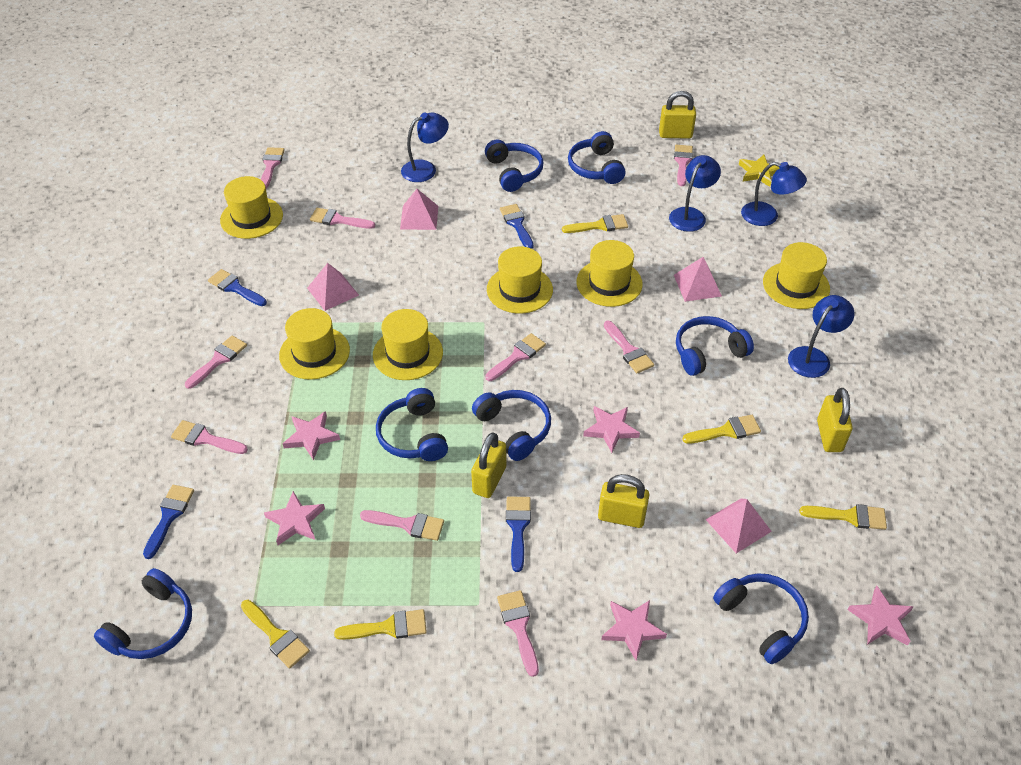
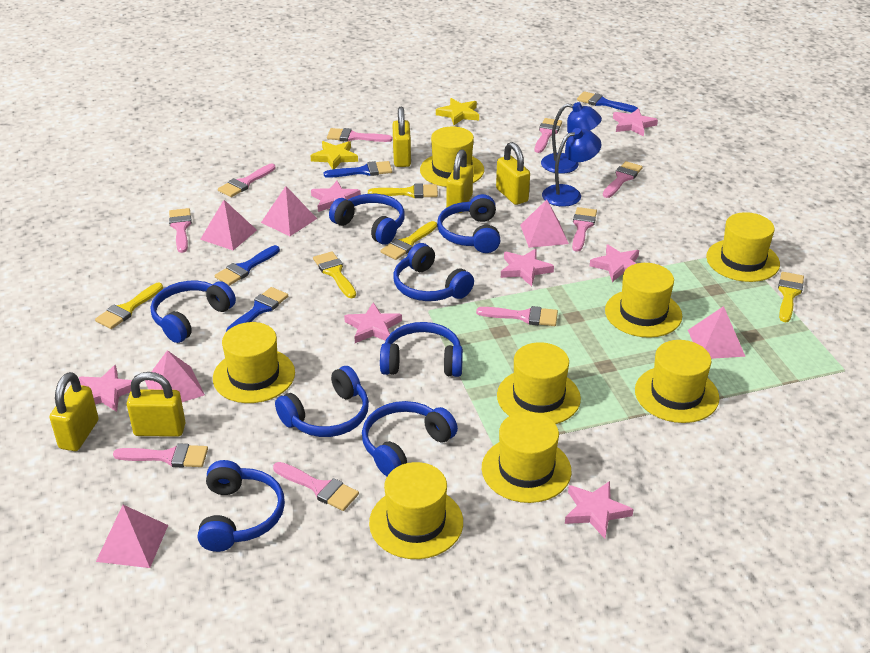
blue headphones: [94,568,192,659] [376,388,448,461] [472,390,551,461] [485,139,543,192] [568,131,626,184] [676,316,754,376] [713,573,809,664] = 7 -> [151,281,236,343] [198,460,285,552] [275,366,369,437] [329,194,405,245] [362,401,458,476] [380,322,463,377] [393,243,474,301] [437,194,500,253] = 8
blue lamp: [401,112,449,182] [669,155,721,232] [741,162,807,226] [788,295,854,378] = 4 -> [541,102,602,174] [542,128,602,207] = 2
pink pyramid: [307,263,359,311] [400,189,438,230] [674,257,722,302] [706,499,772,553] = 4 -> [96,505,168,568] [145,350,205,402] [200,200,257,250] [261,186,317,236] [520,199,569,248] [688,306,746,359] = 6
pink star: [264,491,325,545] [282,411,340,460] [583,406,640,453] [601,600,667,660] [848,586,914,645] = 5 -> [79,365,140,412] [311,181,361,212] [344,302,402,343] [501,249,554,286] [565,481,634,539] [590,244,639,282] [613,108,658,137] = 7
yellow hat: [220,176,283,239] [279,308,350,380] [373,309,443,380] [487,246,553,314] [576,240,643,307] [763,242,830,309] = 6 -> [213,322,295,403] [369,462,463,559] [420,126,484,187] [482,412,571,503] [497,342,581,424] [605,263,682,338] [635,340,719,423] [706,212,780,282] = 8
yellow padlock: [471,432,506,498] [598,474,649,528] [659,91,696,139] [817,388,853,452] = 4 -> [50,372,99,451] [127,372,186,437] [393,107,411,167] [446,149,473,213] [496,142,530,205] = 5
yellow star: [739,155,779,187] = 1 -> [310,141,358,169] [436,98,479,125] = 2

